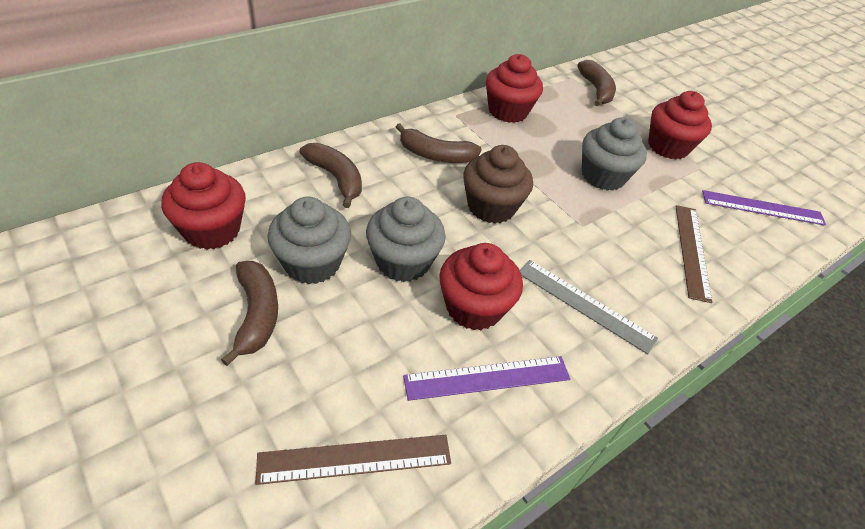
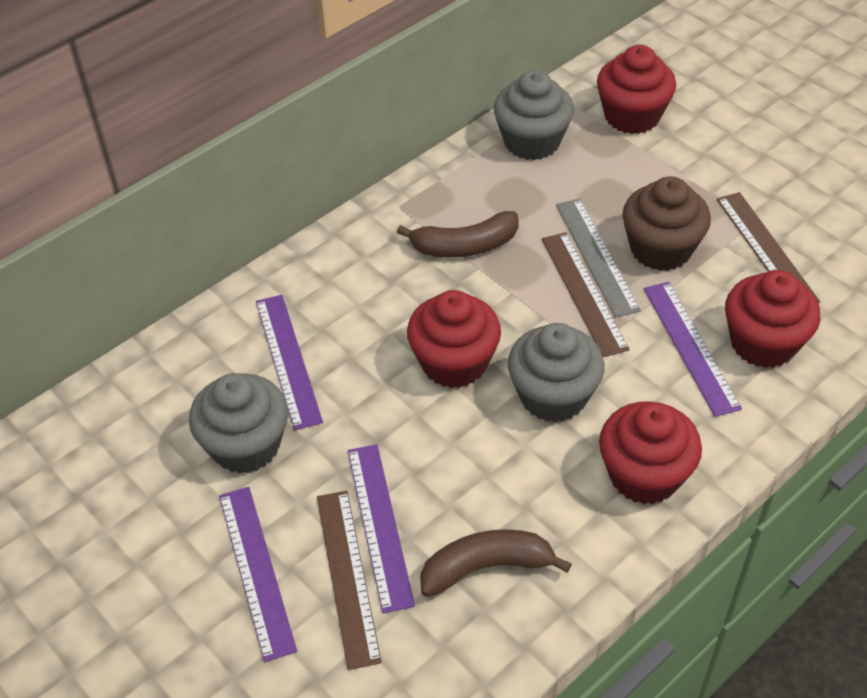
brown banana: [221,261,278,366] [300,143,362,208] [396,123,482,163] [577,60,616,106] = 4 -> [397,211,519,258] [420,529,572,597] = 2
brown ruler: [255,435,451,485] [676,205,712,303] = 2 -> [317,491,382,670] [542,232,630,357] [717,192,820,303] = 3
purple ruler: [403,356,570,401] [702,190,826,226] = 2 -> [219,487,297,662] [256,295,323,430] [348,444,415,613] [644,282,742,417] = 4

